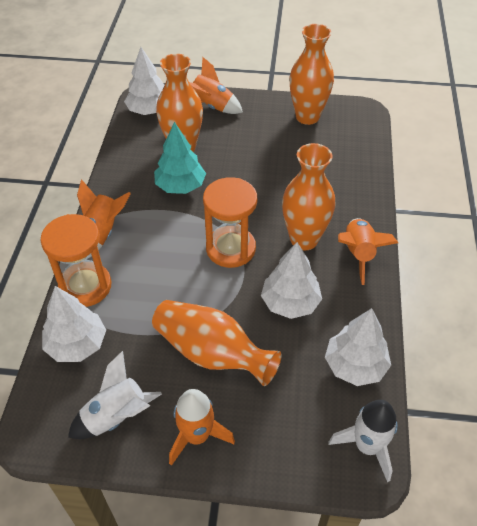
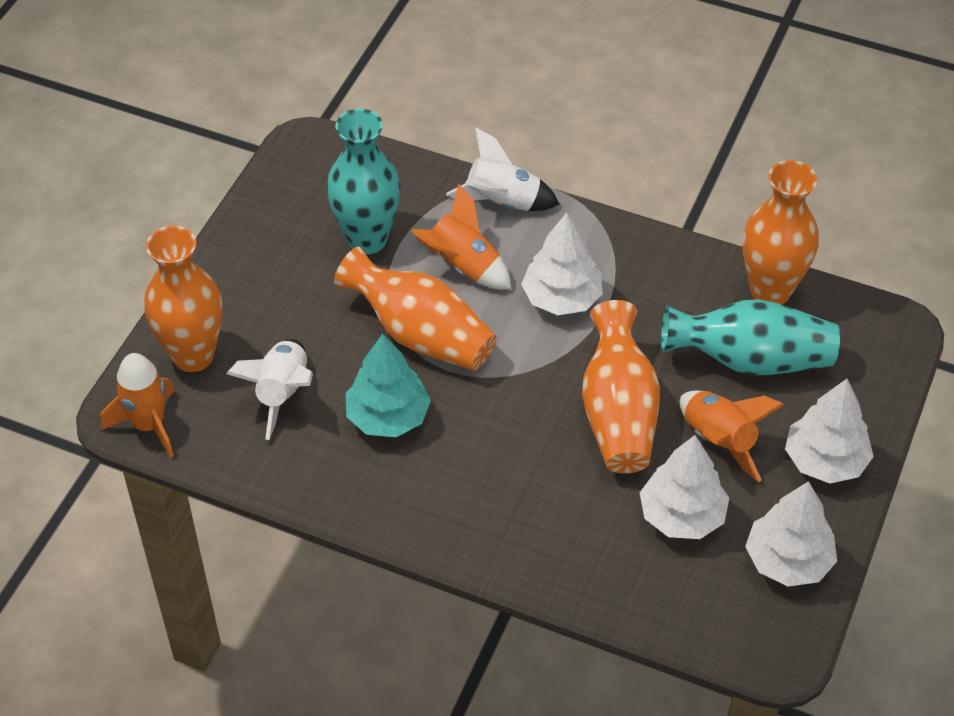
orange hourglass: [40,214,111,307] [203,177,257,268] = 2 -> none = 0
orange rocket: [77,179,131,259] [169,389,235,466] [189,57,243,114] [338,218,398,285] = 4 -> [101,353,175,458] [411,183,511,289] [680,391,784,482] = 3
turquoise vase: none = 0 -> [327,109,400,255] [661,299,840,375] = 2

